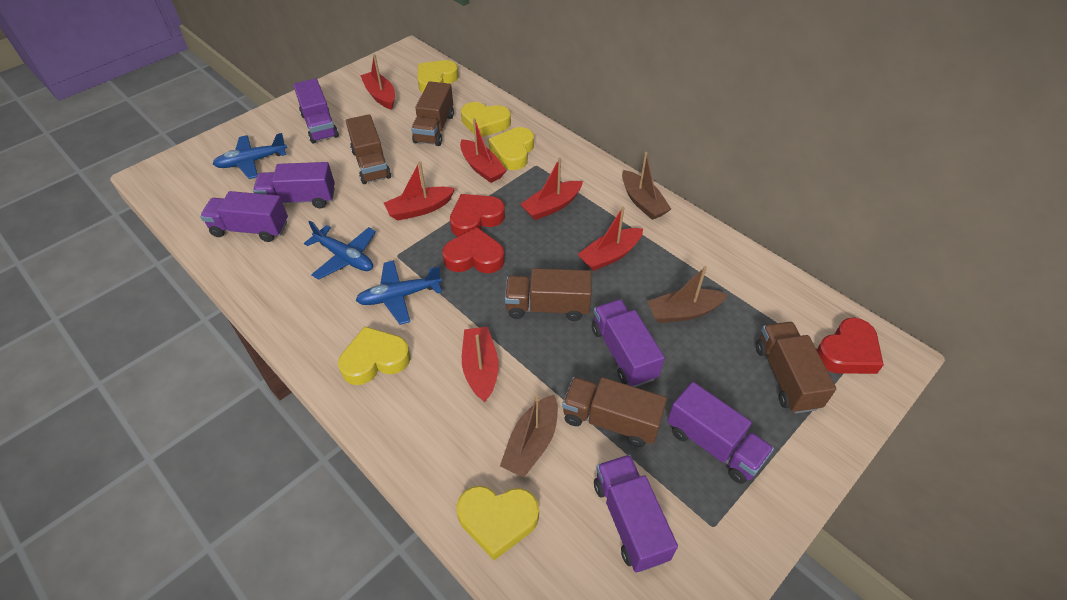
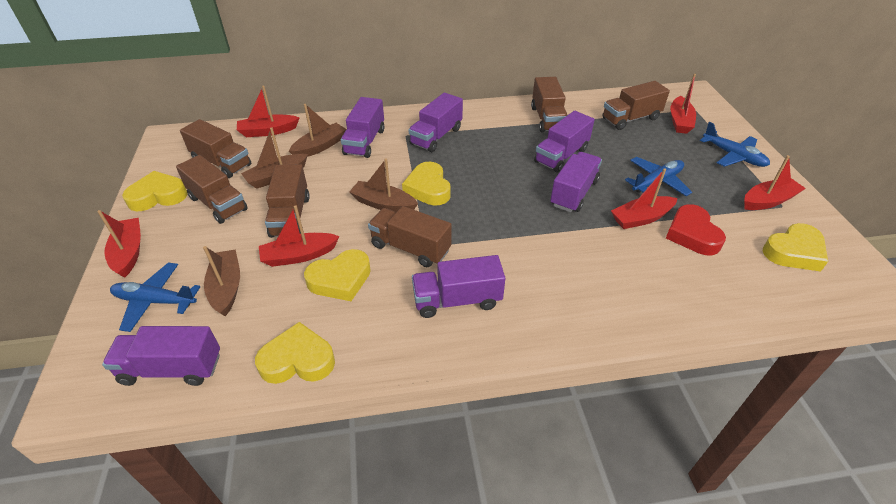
brown boat: [500,395,558,478] [622,152,671,220] [647,266,728,323] = 3 -> [203,246,240,316] [241,127,308,189] [289,104,346,157] [349,158,418,212] = 4
brown truck: [346,114,391,184] [411,81,454,146] [505,268,592,321] [562,377,667,447] [756,322,836,414] = 5 -> [176,155,248,224] [180,119,251,178] [265,164,310,238] [368,206,452,267] [531,77,567,133] [602,81,670,130] = 6
red heart: [442,227,505,273] [450,194,505,237] [817,318,884,374] = 3 -> [666,204,726,255] = 1

